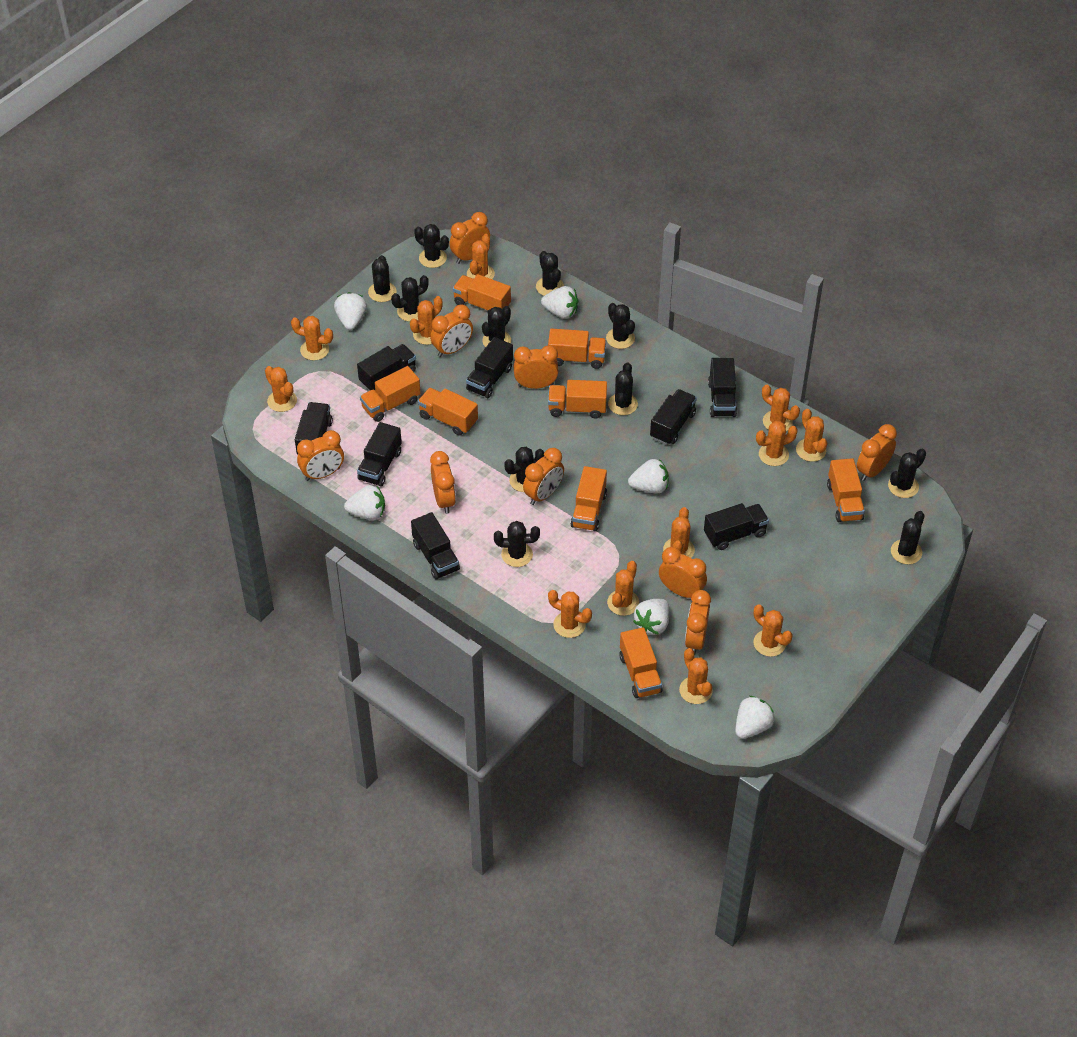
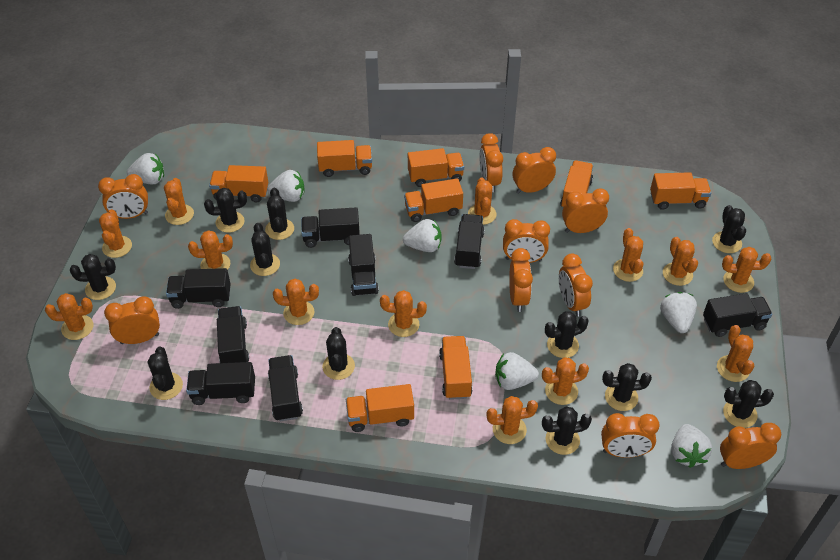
orange cactus: [265,366,297,412] [291,316,333,360] [410,296,443,345] [467,234,495,279] [548,590,592,638] [607,561,639,616] [663,507,695,558] [679,648,713,704] [753,604,793,657] [756,421,798,466] [762,385,800,431] [796,409,827,462] = 12 -> [45,293,93,340] [99,209,132,258] [164,178,194,225] [188,230,233,270] [273,279,319,325] [380,290,427,337] [468,177,496,225] [486,396,538,444] [542,357,589,405] [613,228,643,282] [663,237,698,286] [717,325,754,382] [722,247,771,293] = 13
orange clock: [297,430,344,481] [430,305,473,357] [430,451,456,514] [449,212,490,264] [514,345,559,389] [523,448,564,505] [659,547,707,598] [685,590,711,655] [857,424,897,481] = 9 -> [98,174,148,219] [104,296,160,344] [480,133,503,192] [503,219,550,263] [509,248,533,312] [513,147,556,194] [559,254,593,317] [562,188,609,233] [601,413,659,458] [720,423,781,469] = 10

